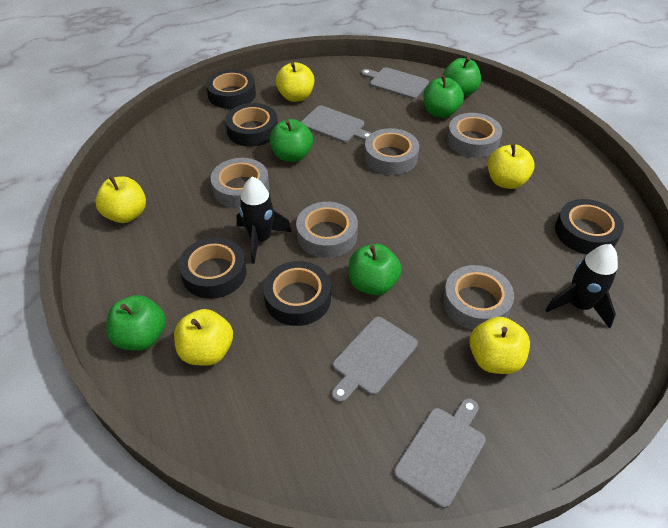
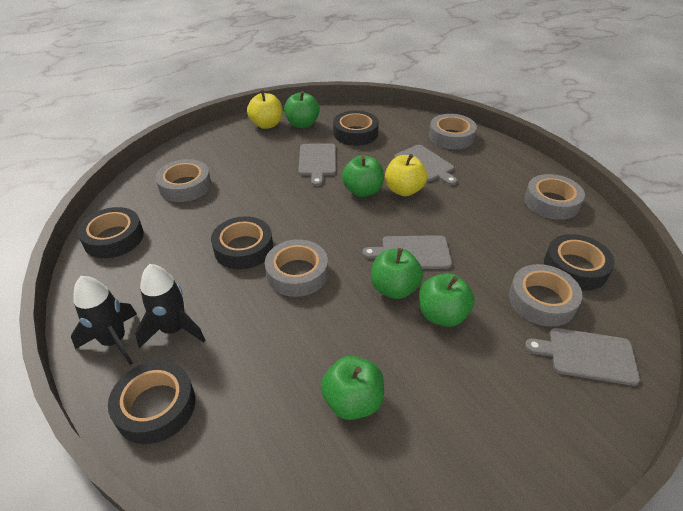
yellow apple: [95,176,146,223] [174,309,233,366] [276,62,314,102] [469,317,530,374] [488,143,535,189] = 5 -> [247,90,283,129] [385,154,427,196] = 2

